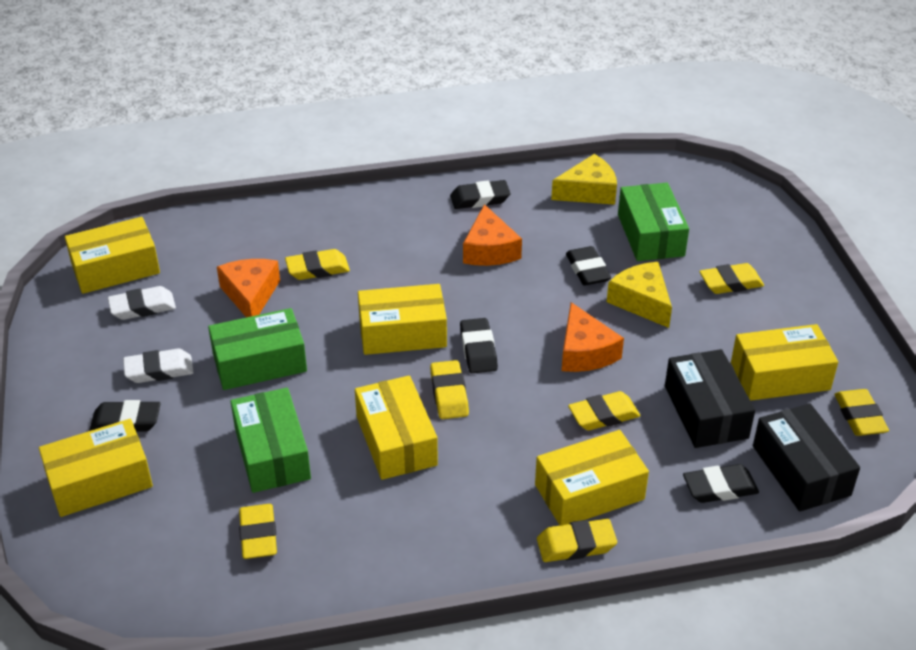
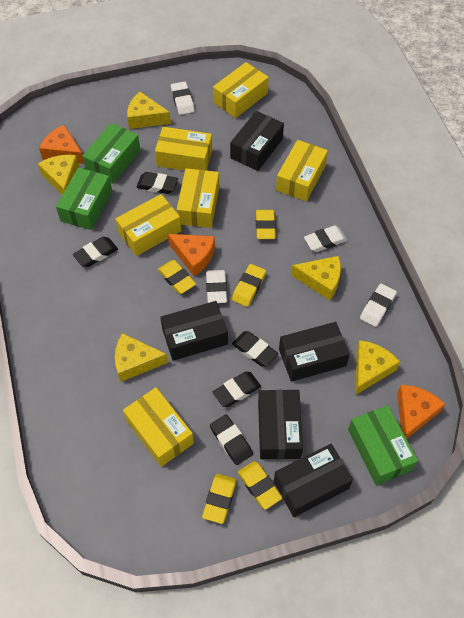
black box: [665,349,755,448] [753,403,860,511] = 2 -> [160,301,228,361] [230,111,284,171] [258,390,303,459] [274,444,353,517] [279,322,350,382] = 5
white eraser: [108,286,176,320] [123,348,194,383] = 2 -> [171,81,195,115] [206,270,227,303] [304,225,347,252] [360,283,397,327] = 4
yellow cheese: [551,154,617,205] [607,262,672,328] = 2 -> [38,155,79,195] [115,333,168,382] [127,92,171,129] [291,256,341,300] [355,340,400,395] = 5
yellow eraser: [239,504,277,559] [285,249,350,280] [430,360,469,419] [537,519,617,562] [568,391,640,431] [699,263,764,294] [835,389,889,436] = 7 -> [158,260,196,294] [202,474,237,524] [232,264,266,307] [238,461,282,510] [256,210,276,239] = 5

